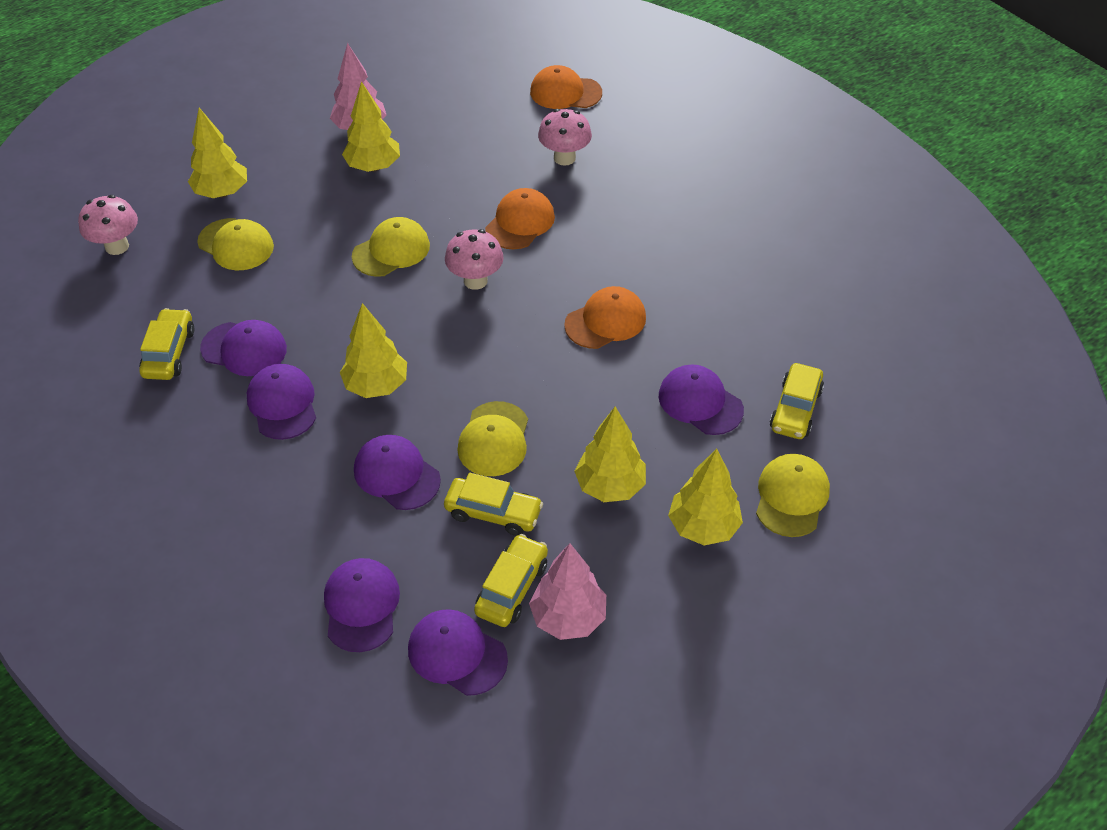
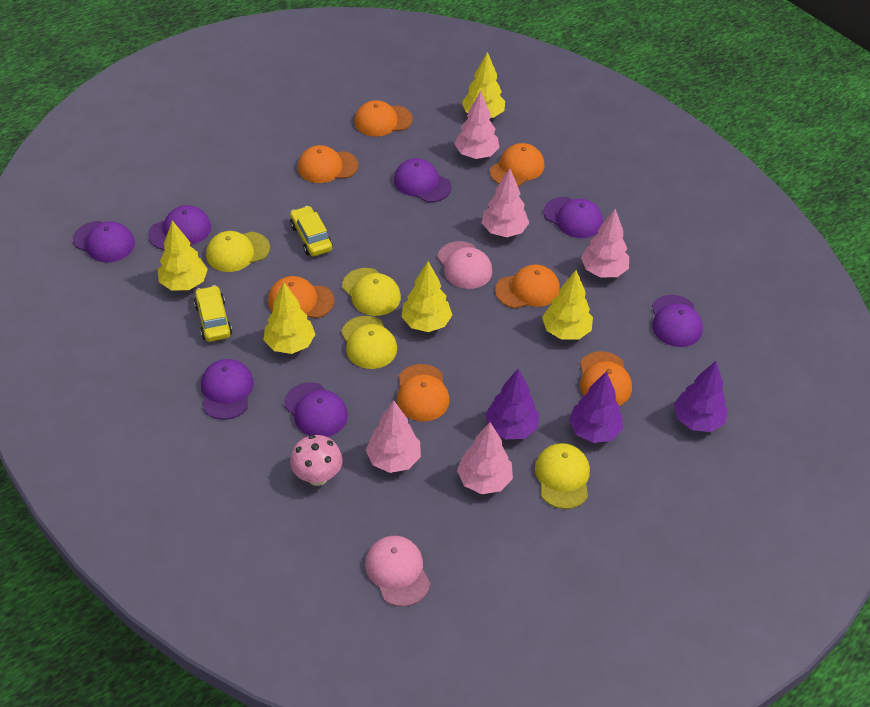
orange cap: [485,188,555,249] [530,65,602,109] [564,286,646,349] = 3 -> [268,276,334,318] [298,145,358,183] [354,100,413,137] [397,364,449,421] [490,143,544,187] [495,264,560,309] [580,351,632,406] = 7
pink cap: none = 0 -> [365,536,430,607] [437,241,492,289] = 2
pink mushroom: [78,195,138,255] [445,229,504,290] [538,109,592,166] = 3 -> [290,435,343,486] = 1
pink tree: [330,43,386,130] [529,543,606,640] = 2 -> [366,400,421,473] [454,91,500,159] [457,422,513,494] [482,168,529,237] [581,209,629,278] = 5
purple cap: [200,320,287,376] [247,364,316,440] [324,558,400,652] [354,435,441,510] [408,609,508,696] [659,364,744,435] = 6 -> [73,221,135,262] [148,205,211,250] [201,359,254,420] [284,382,348,437] [394,158,451,202] [543,197,603,238] [652,295,703,347] = 7
purple tree: none = 0 -> [485,368,539,439] [569,371,623,443] [674,361,728,432] = 3
yellow car: [139,308,194,380] [444,473,543,536] [474,534,548,627] [770,363,824,439] = 4 -> [194,285,232,342] [290,206,333,256] = 2

